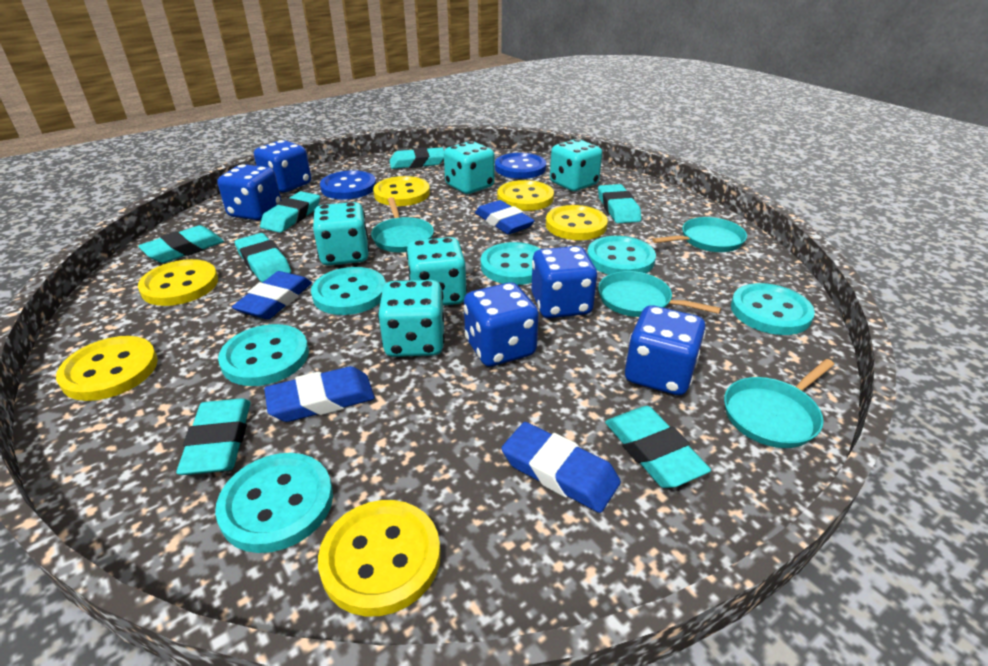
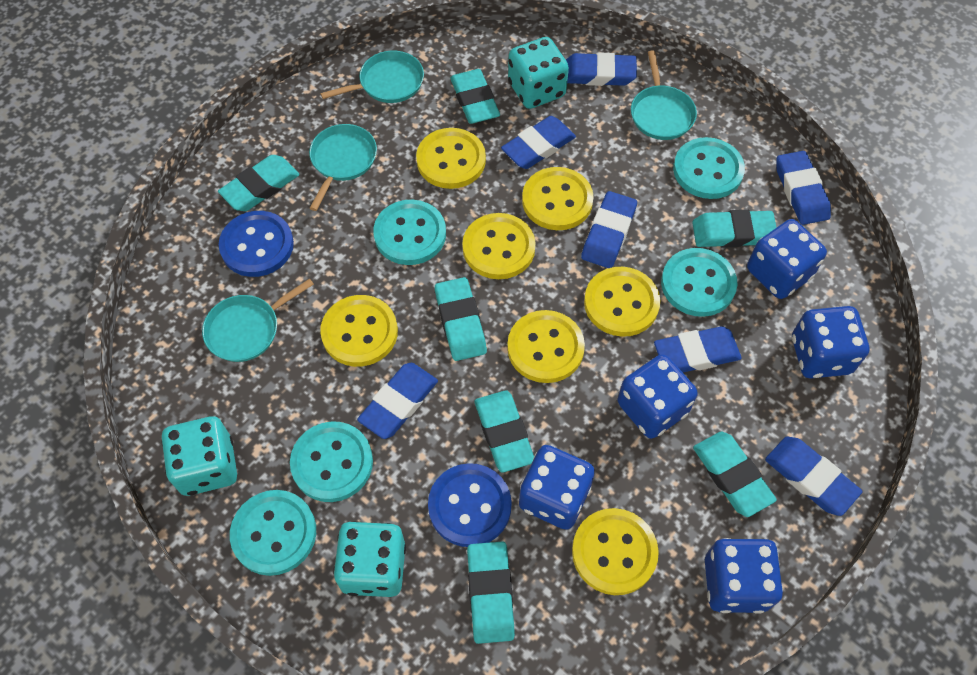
blue eraser: [232,271,312,319] [264,366,375,422] [475,200,535,234] [501,422,621,513] = 4 -> [357,363,438,439] [501,116,576,169] [566,52,637,86] [581,191,637,268] [654,326,742,372] [765,437,862,516] [776,151,831,225] = 7
turquoise button: [215,453,333,553] [218,324,309,386] [311,267,386,315] [481,242,541,285] [587,236,656,275] [731,283,815,335] = 6 -> [230,490,316,576] [290,421,373,502] [373,200,446,265] [661,248,738,317] [673,137,745,199] = 5
turquoise dice: [313,202,369,265] [378,280,445,357] [406,237,467,306] [444,141,495,194] [550,139,602,191] = 5 -> [161,416,237,496] [333,521,406,597] [508,37,569,109] = 3
yellow button: [56,336,158,401] [138,259,218,306] [318,500,441,616] [373,176,430,206] [497,180,554,211] [546,205,608,240] = 6 -> [320,295,398,367] [416,128,486,189] [462,213,536,279] [507,310,585,383] [522,167,594,230] [572,508,659,595] [584,267,660,337] = 7

